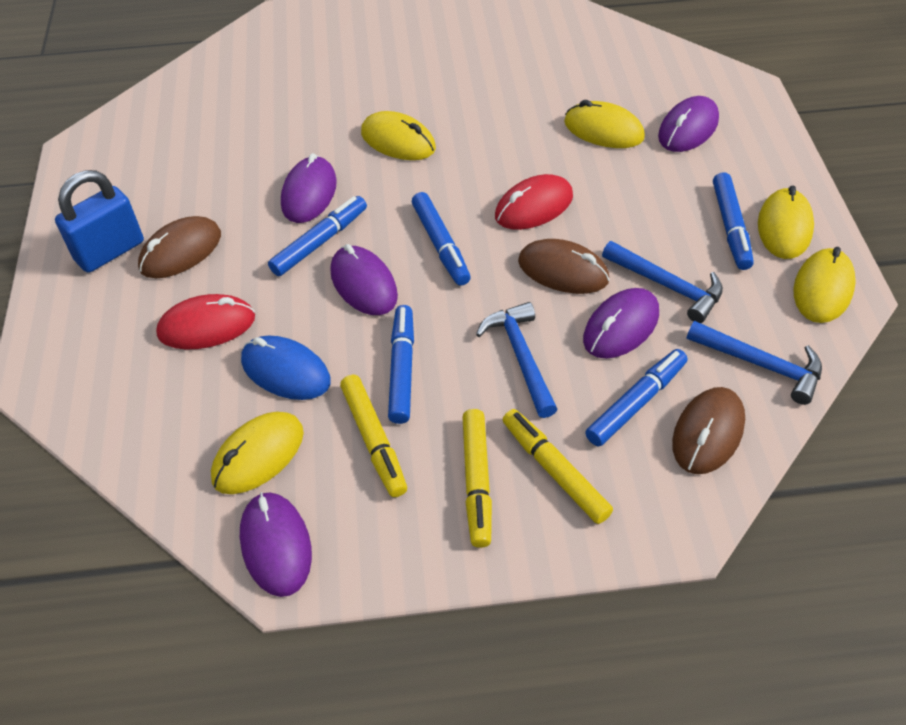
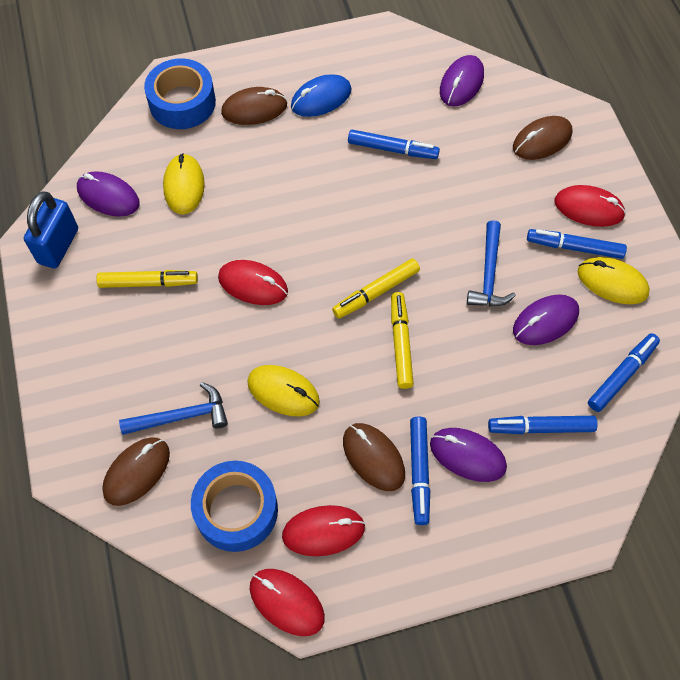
blue hammer: [476,302,558,418] [602,241,723,323] [686,321,822,405] = 3 -> [119,382,228,435] [467,220,516,306] = 2
blue tape: none = 0 -> [144,58,216,129] [191,461,278,552] = 2
brown mouse: [138,216,221,278] [518,239,609,294] [672,387,745,474] = 3 -> [102,437,170,506] [221,87,287,125] [343,423,405,491] [513,116,572,160] = 4
purple mouse: [240,492,312,597] [281,153,337,223] [330,244,398,315] [583,288,659,359] [658,96,719,152] = 5 -> [77,171,139,217] [430,428,507,482] [440,55,484,107] [513,295,579,345] = 4
red mouse: [156,294,255,349] [495,174,573,230] = 2 -> [218,260,288,305] [250,569,325,636] [282,505,365,556] [554,185,626,227] = 4
yellow mouse: [211,412,304,494] [361,111,436,160] [564,100,645,148] [758,186,814,259] [793,247,856,323] = 5 -> [163,153,205,215] [247,365,320,416] [578,257,650,304] = 3

